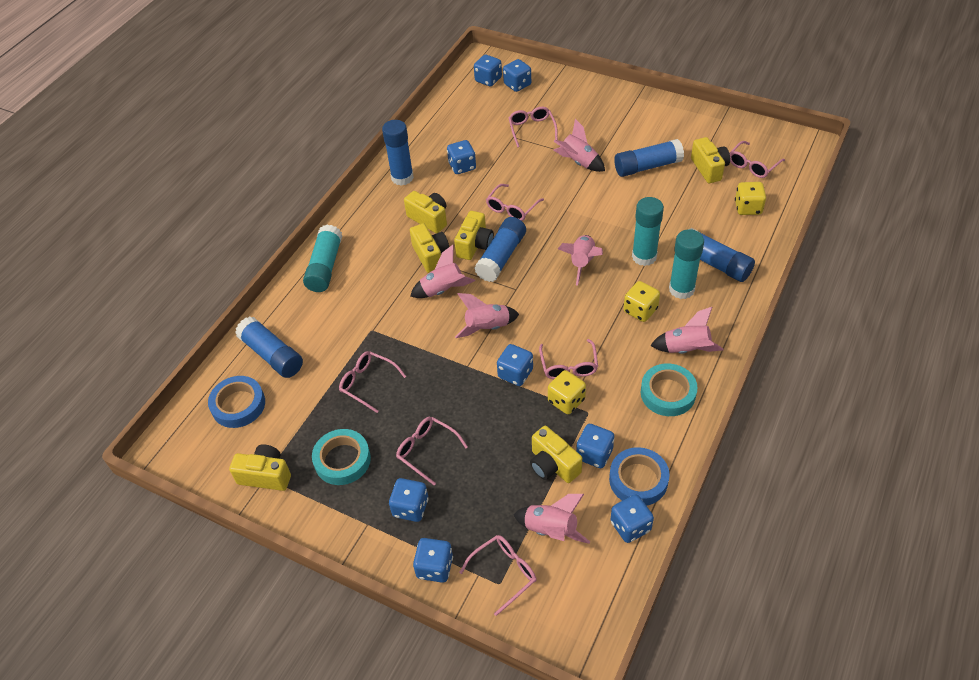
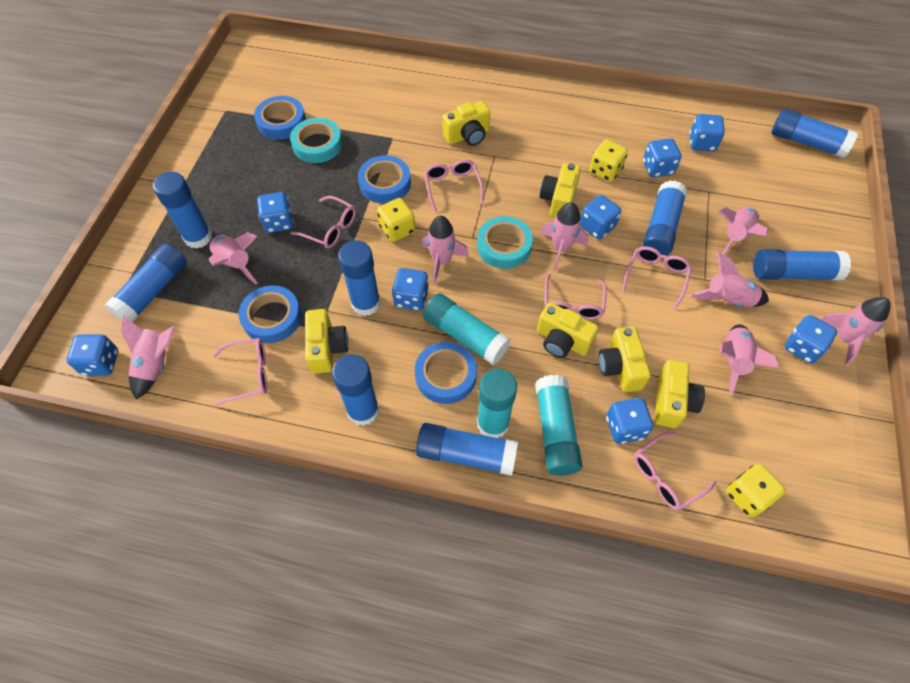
blue glue stick: [235,316,303,378] [382,120,414,186] [474,217,526,282] [614,139,684,177] [691,228,755,282] = 5 -> [104,244,187,322] [153,172,212,249] [332,355,379,426] [338,240,381,316] [416,423,518,476] [643,180,687,256] [753,249,851,280] [771,109,858,158] = 8
blue tape: [208,376,265,428] [609,447,670,506] = 2 -> [238,285,301,343] [254,96,306,140] [358,155,411,204] [415,342,477,404] = 4
pink glasses: [339,351,406,413] [396,417,468,485] [459,535,537,616] [486,184,544,221] [509,107,558,147] [539,339,598,379] [730,141,785,178] = 7 -> [213,338,267,406] [291,196,356,248] [424,160,484,212] [545,274,607,320] [622,246,692,309] [634,432,716,510] = 6
pink rocket: [410,245,475,298] [455,293,519,338] [513,494,590,544] [554,119,605,172] [558,235,603,286] [650,307,724,354] = 6 -> [121,315,175,400] [209,232,257,284] [422,216,469,284] [540,202,589,271] [690,252,769,307] [718,207,768,255] [720,325,780,396] [820,297,891,366] = 8

